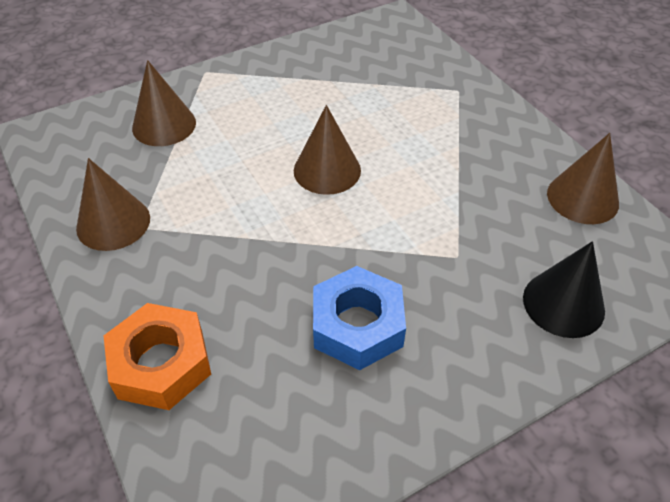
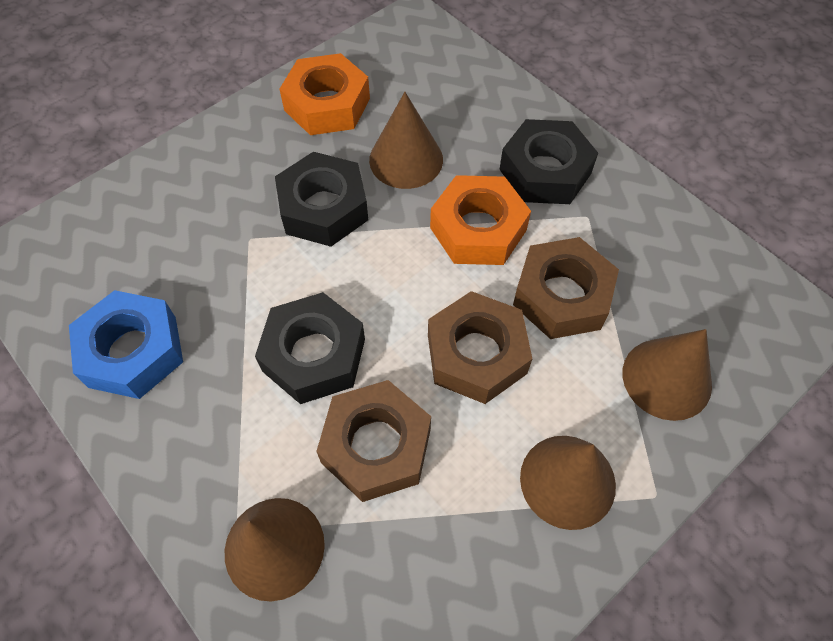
black cone: [523,241,605,338] = 1 -> none = 0
black nut: none = 0 -> [255,292,365,404] [275,152,368,247] [499,119,598,204] = 3
brown nut: none = 0 -> [316,380,431,502] [428,291,532,404] [513,237,619,339] = 3
orange nut: [103,303,211,410] = 1 -> [279,53,370,135] [430,175,531,265] = 2

